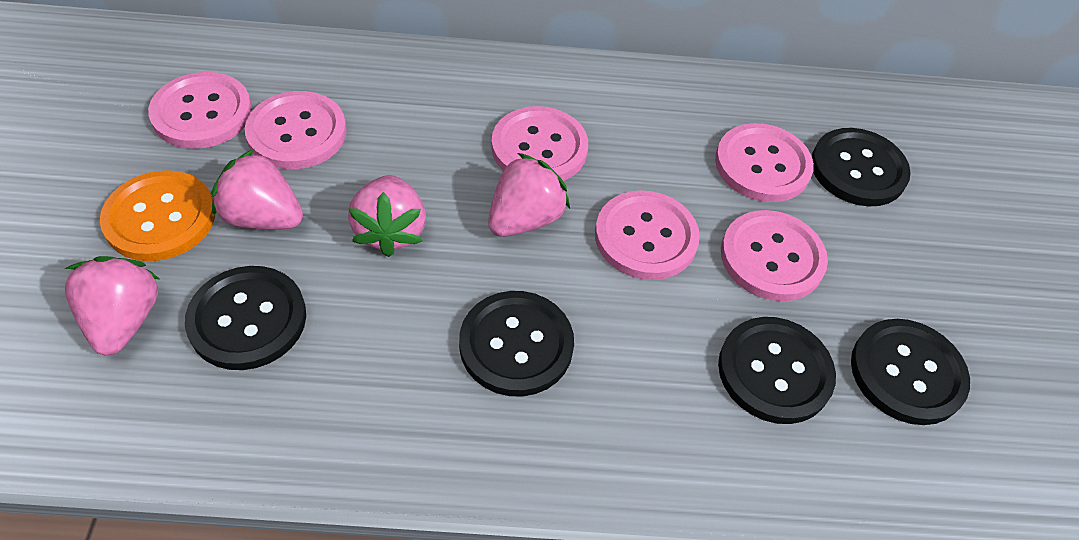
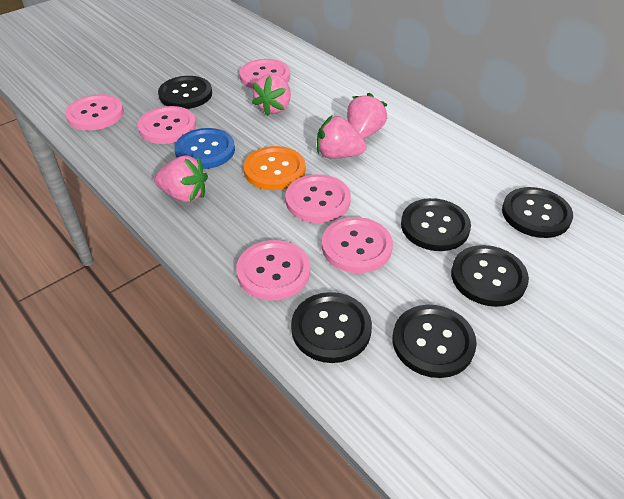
black button: [185,266,306,370] [459,291,574,396] [718,317,836,424] [812,128,911,206] [851,319,970,425] = 5 -> [158,76,212,109] [291,292,372,363] [393,305,477,378] [401,198,471,251] [451,245,529,307] [502,187,573,238] = 6
blue button: none = 0 -> [174,128,235,169] = 1

